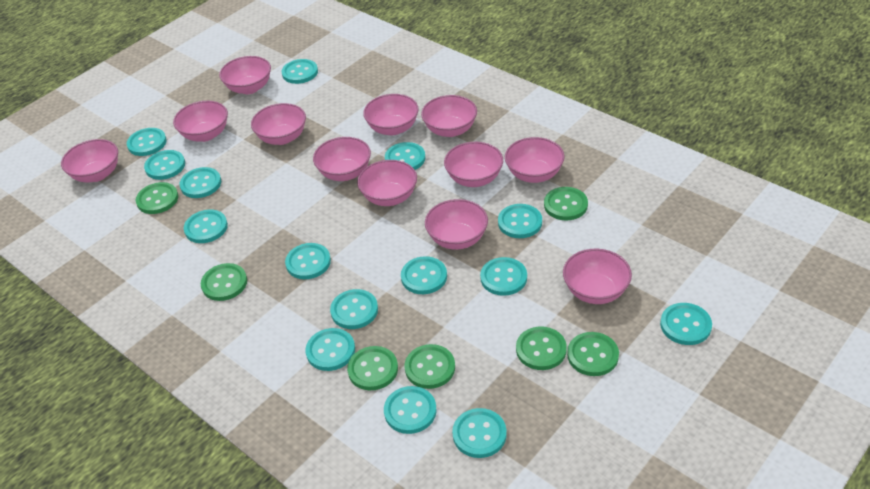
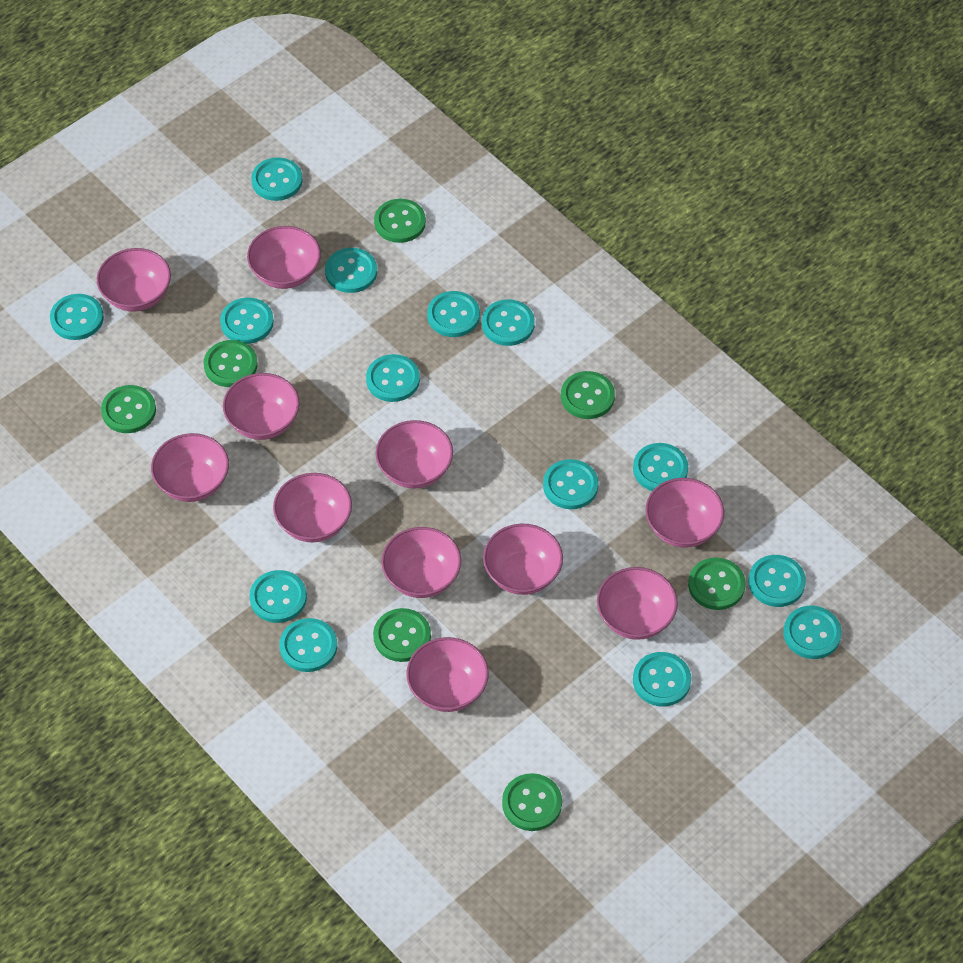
pink bowl: [61,139,118,183] [173,101,228,142] [219,56,271,94] [251,103,306,145] [313,137,371,181] [357,160,417,206] [363,94,419,135] [421,95,477,137] [425,199,488,250] [444,142,503,187] [505,137,565,183] [563,249,632,304] = 12 -> [97,248,171,312] [151,433,229,502] [223,373,300,440] [247,226,321,289] [273,473,352,542] [375,420,453,489] [381,527,461,598] [406,637,489,712] [483,524,563,595] [597,567,678,640] [645,478,724,548] = 11
turquoise button: [127,128,167,156] [144,150,185,180] [179,167,221,198] [184,210,228,243] [282,59,318,84] [285,243,331,279] [305,328,355,371] [330,289,378,329] [384,386,437,434] [385,142,426,170] [401,256,447,294] [452,408,507,458] [480,257,527,296] [498,204,542,238] [660,303,712,345] = 15 -> [50,294,104,340] [220,298,274,344] [249,570,307,623] [251,157,303,201] [279,618,337,672] [325,248,377,293] [366,354,420,402] [427,291,480,337] [482,299,535,346] [543,459,599,509] [633,443,688,491] [633,652,691,707] [748,555,806,607] [783,606,842,659] = 14

